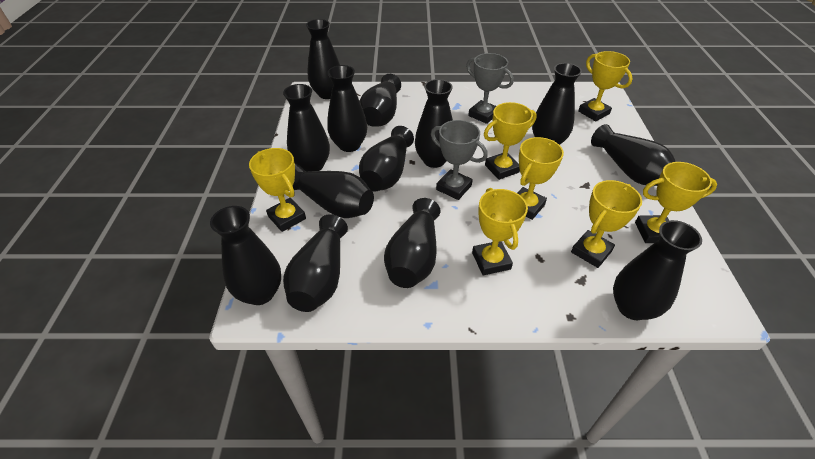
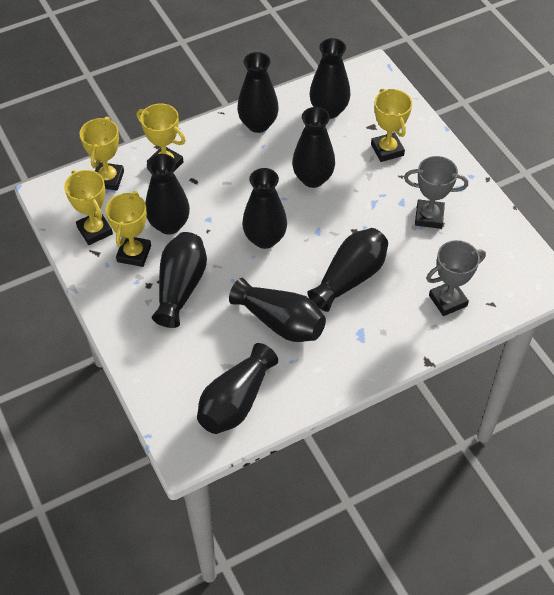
black vase: [210,206,281,305] [283,84,330,172] [283,214,348,312] [293,164,374,218] [306,19,340,99] [327,65,367,152] [359,126,414,191] [360,74,401,127] [384,198,440,288] [415,79,453,168] [532,63,582,145] [591,124,676,186] [613,220,702,320] = 13 -> [145,154,190,235] [152,232,207,328] [197,343,278,434] [229,278,326,342] [237,52,279,133] [242,168,287,249] [292,107,335,188] [307,228,388,312] [310,38,350,119] = 9
yellow trophy: [249,148,306,232] [472,188,528,275] [484,102,537,180] [517,137,564,220] [571,180,642,268] [578,51,633,121] [635,162,717,243] = 7 -> [64,170,113,245] [80,117,124,190] [105,191,151,267] [137,103,186,172] [371,88,412,162] = 5

